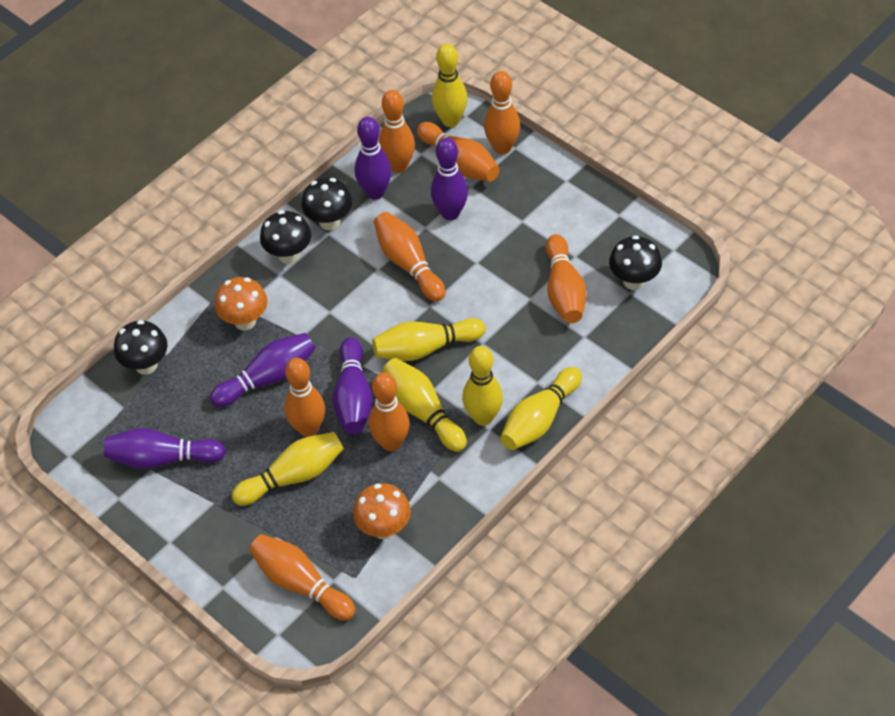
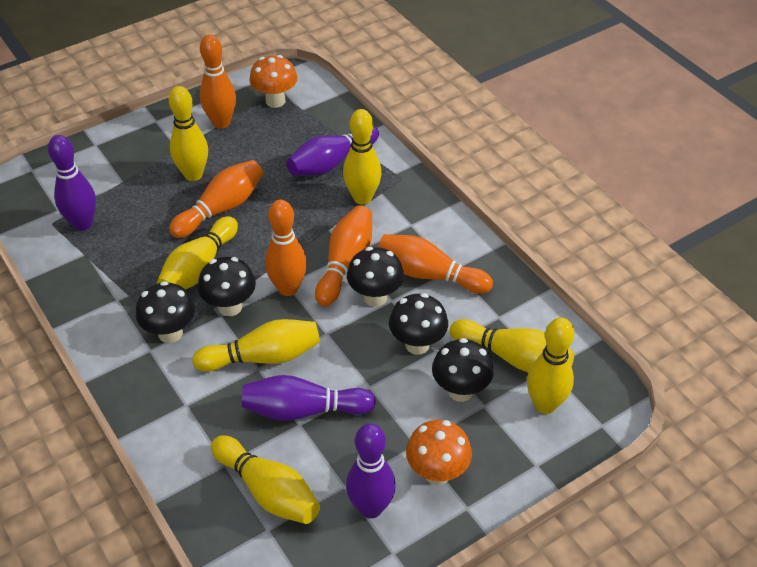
black mushroom: [114,320,168,375] [260,210,311,264] [301,178,352,231] [609,235,662,290] = 4 -> [136,281,195,343] [198,257,256,316] [347,247,404,307] [389,293,448,355] [432,338,494,402] = 5
orange bowling pin: [249,534,355,621] [284,358,325,437] [369,372,410,451] [374,212,445,302] [378,90,415,173] [417,122,500,182] [484,71,520,154] [546,234,586,323] = 8 -> [169,160,263,238] [200,35,236,129] [265,200,307,296] [315,205,372,306] [378,234,493,294] = 5
purple bowling pin: [104,428,226,469] [210,333,315,407] [333,337,373,434] [355,117,392,199] [431,138,468,220] = 5 -> [48,135,96,231] [242,375,376,421] [286,126,379,176] [346,423,396,518] = 4
yellow bowling pin: [232,432,344,506] [372,318,485,361] [383,358,467,452] [432,44,468,127] [462,346,503,426] [500,367,582,450] = 6 -> [157,216,238,290] [169,86,208,181] [192,319,320,372] [211,435,320,524] [343,109,382,205] [450,319,574,373] [527,317,574,414] = 7

